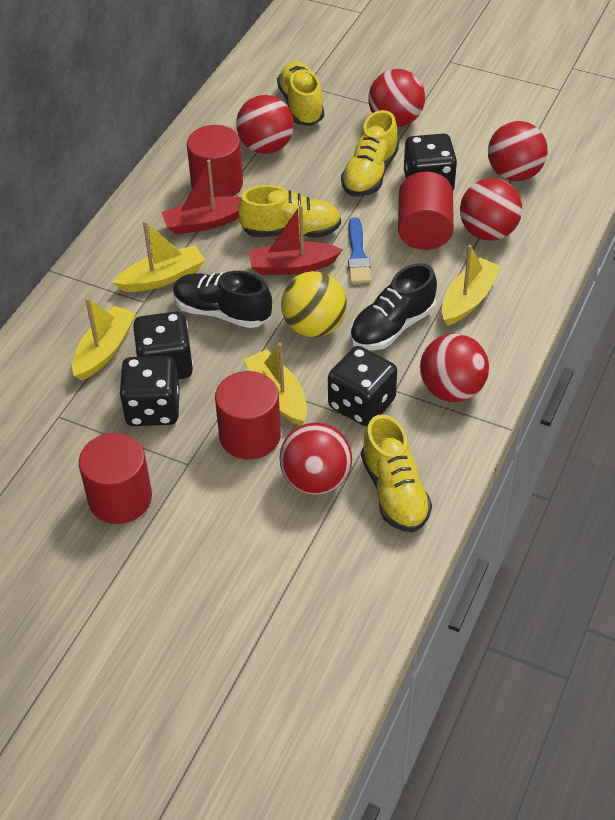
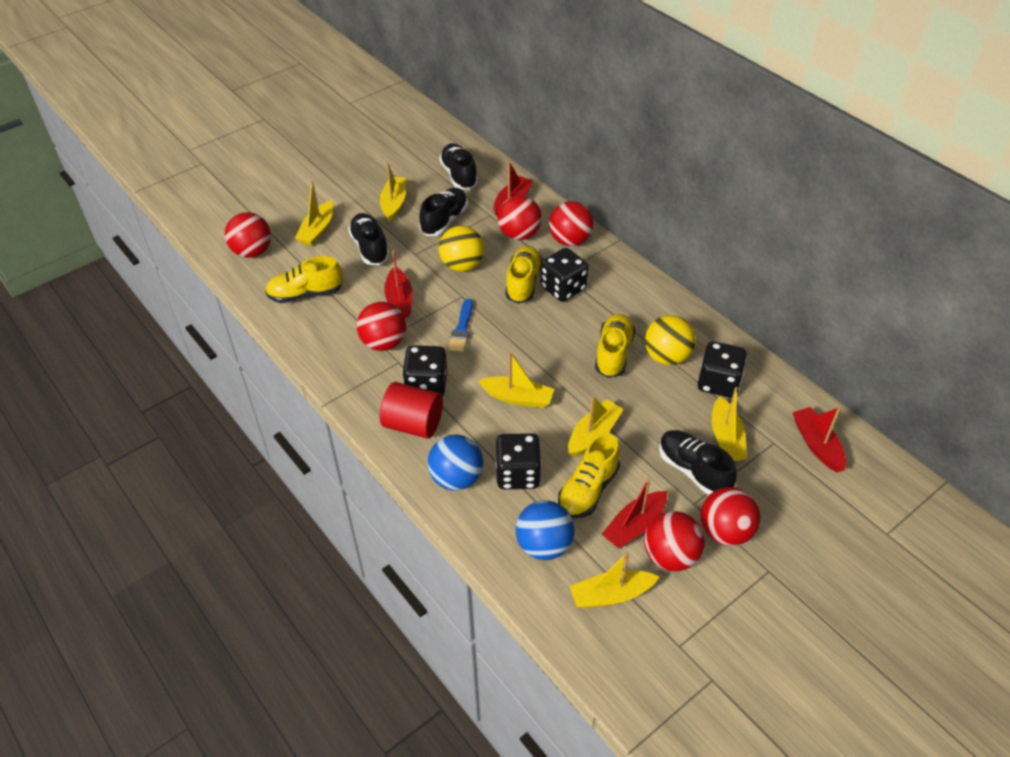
black shoe: [173,271,272,328] [350,263,437,350] = 2 -> [348,213,389,265] [419,188,468,236] [439,143,478,190] [659,430,737,495] = 4
blue ball: none = 0 -> [428,435,483,491] [516,500,575,560] = 2
red boat: [161,160,241,235] [249,205,343,275] = 2 -> [384,250,412,318] [494,161,533,217] [602,478,667,549] [792,407,846,472] = 4
red cylinder: [79,433,152,524] [187,125,243,197] [215,371,281,459] [398,172,454,250] = 4 -> [380,382,443,438] = 1
yellow ball: [281,271,347,337] = 1 -> [439,225,484,272] [645,315,696,365] = 2
yellow boat: [72,297,136,381] [113,221,205,292] [244,343,307,426] [442,245,502,326] = 4 -> [295,181,333,246] [380,163,406,222] [478,351,554,408] [568,395,624,457] [570,552,659,609] [712,387,747,461] = 6

